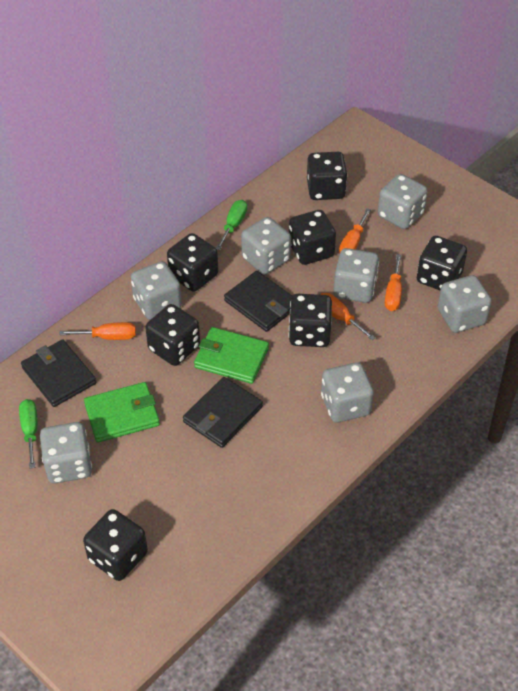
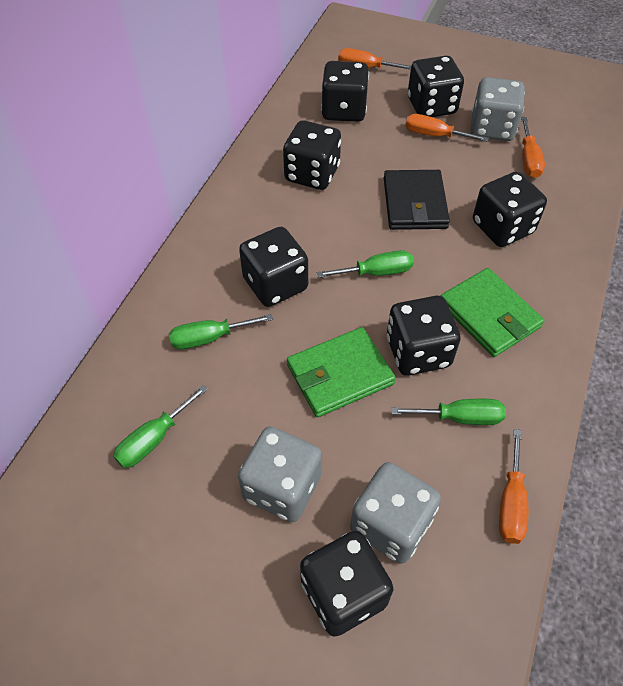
black wallet: [21,340,96,407] [183,377,263,448] [224,271,292,332] = 3 -> [384,170,450,230] = 1
green screwdriver: [19,399,38,468] [216,200,247,250] = 2 -> [113,385,208,468] [169,314,273,349] [317,250,414,278] [391,399,506,425] = 4
grey dice: [40,422,92,484] [131,261,182,320] [241,217,291,275] [321,362,374,423] [334,248,379,303] [378,174,428,229] [438,275,492,333] = 7 -> [238,427,322,522] [350,462,441,564] [471,77,525,141] = 3

